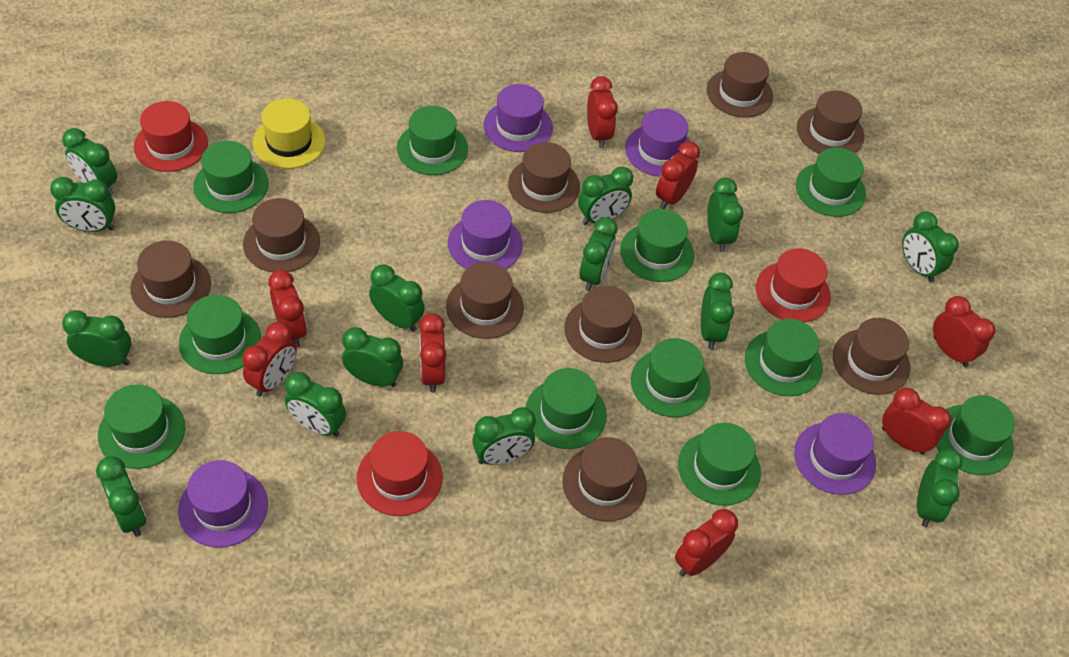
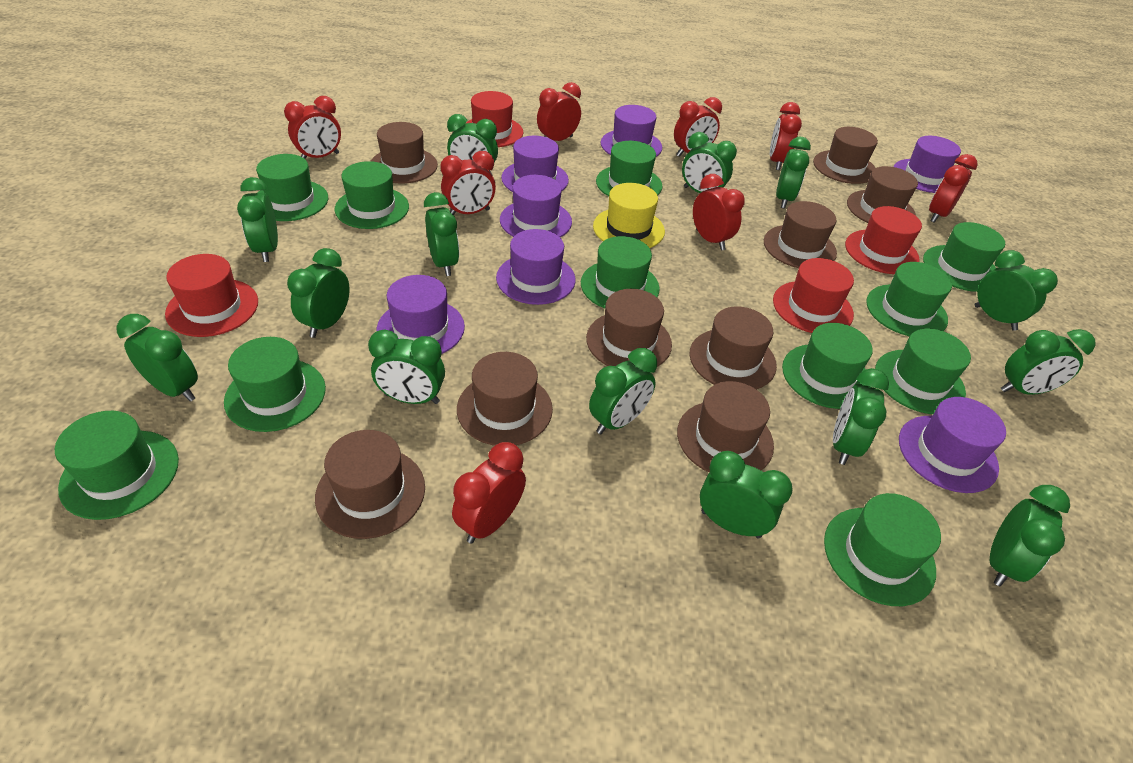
purple hat: [178,460,268,547] [448,200,523,269] [483,84,553,152] [625,108,690,177] [794,413,876,495] = 5 -> [376,275,465,354] [496,229,576,305] [500,175,572,237] [501,136,569,192] [601,105,662,157] [893,136,961,193] [899,397,1006,493] = 7
red hat: [134,101,208,172] [357,431,443,516] [756,248,831,322] = 3 -> [165,254,258,337] [465,91,523,147] [773,258,854,333] [845,206,922,274] = 4

